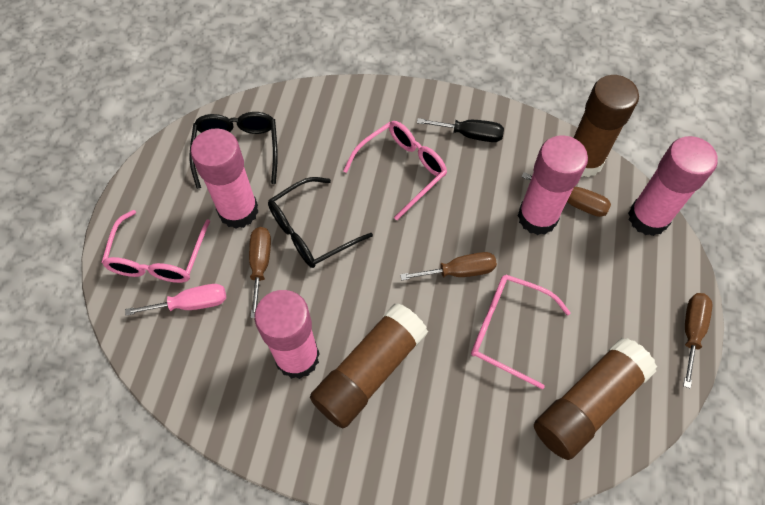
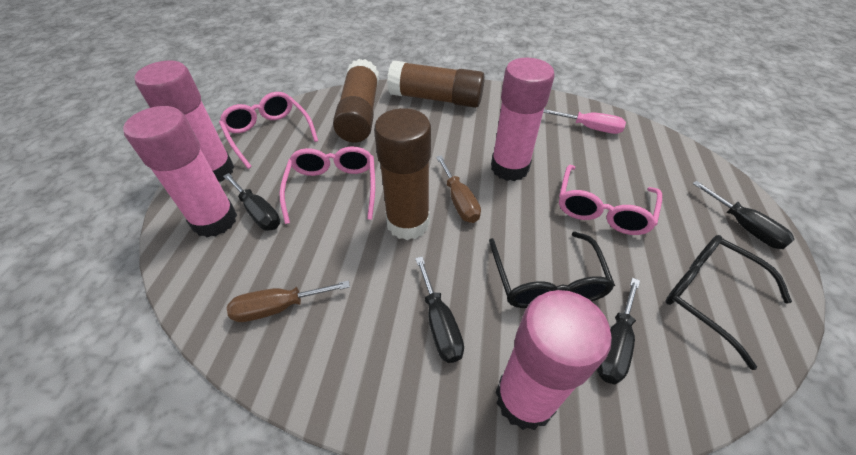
black screwdriver: [417,118,504,142] = 1 -> [223,173,280,231] [415,257,464,363] [596,278,640,384] [692,181,795,249] = 4
brown screwdriver: [249,227,271,318] [400,252,497,280] [521,172,611,217] [683,293,712,388] = 4 -> [227,280,350,322] [436,155,481,223] = 2

